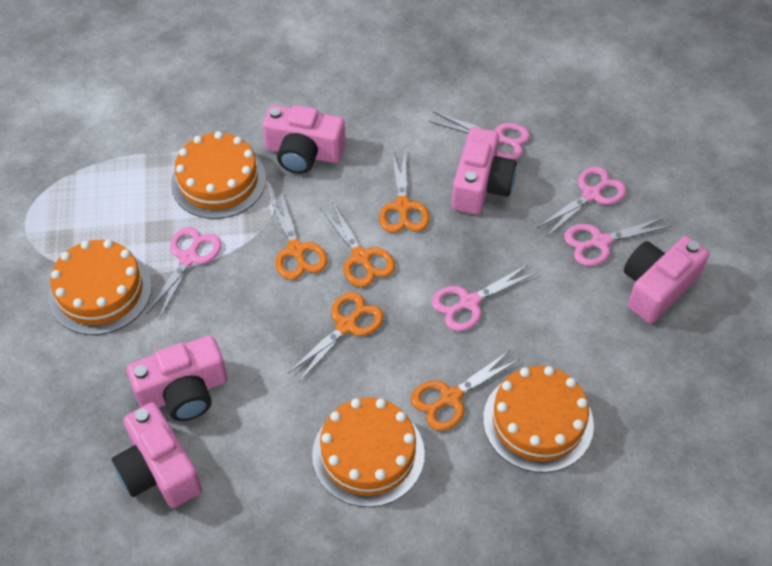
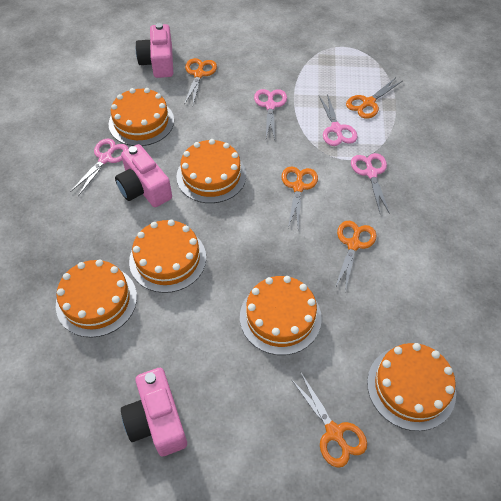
orange cake: [49,240,152,335] [171,131,266,219] [312,397,425,507] [483,366,594,473] = 4 -> [56,260,137,338] [109,88,174,146] [129,219,206,293] [176,139,246,203] [240,276,322,355] [367,343,456,431] = 6
pink camera: [112,402,202,508] [127,335,227,421] [263,105,346,174] [452,127,517,214] [624,236,709,324] = 5 -> [115,144,172,207] [121,368,187,456] [136,23,173,78] = 3
pink scissors: [146,227,222,320] [428,112,530,160] [431,264,538,331] [537,166,626,236] [564,217,672,266] = 5 -> [70,139,129,196] [254,89,287,140] [319,94,358,146] [351,153,390,214] = 4

